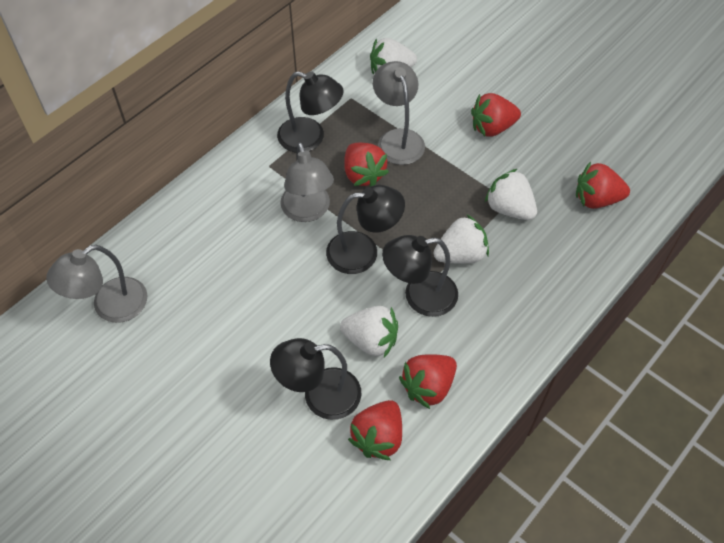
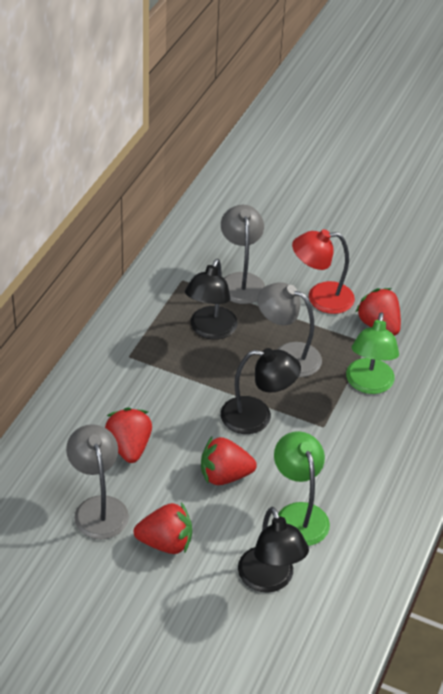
black lamp: [270,338,361,420] [277,71,344,153] [326,185,405,274] [382,235,458,317] = 4 -> [185,259,238,340] [221,348,301,434] [238,507,309,593] = 3
green lamp: none = 0 -> [274,431,330,546] [346,312,399,394] = 2
red lamp: none = 0 -> [292,229,355,314] = 1
red strawberry: [344,143,389,187] [348,400,402,460] [399,354,457,409] [471,93,521,137] [576,162,630,209] = 5 -> [105,407,152,463] [134,502,192,554] [201,437,257,485] [356,288,401,336] = 4
white strawberry: [340,306,398,358] [370,38,417,74] [434,215,489,264] [485,169,537,220] = 4 -> none = 0

